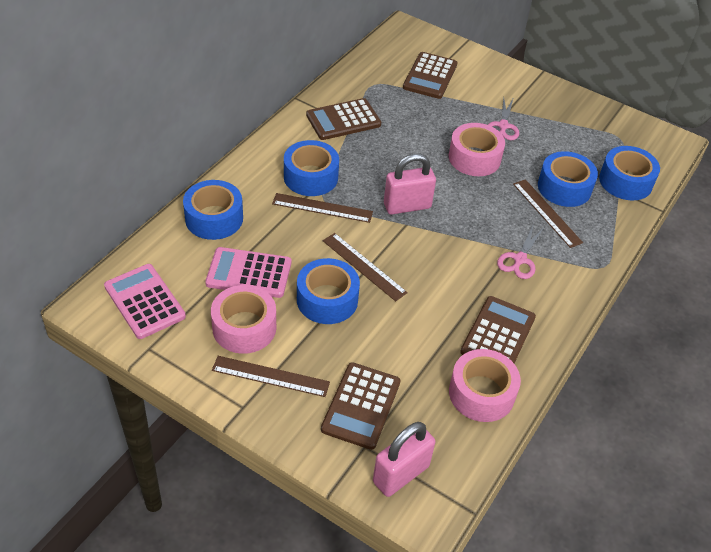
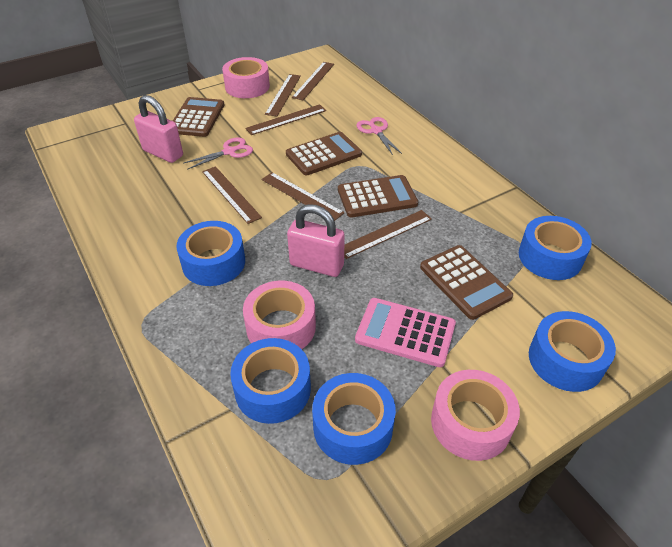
brown ruler: [212,356,330,397] [272,193,373,223] [323,233,408,301] [513,179,583,248] = 4 -> [202,166,262,224] [245,104,326,135] [261,172,345,221] [265,74,301,116] [292,62,334,100] [344,210,432,259] = 6
pink calculator: [104,264,186,339] [205,247,291,298] = 2 -> [355,298,456,367] = 1

